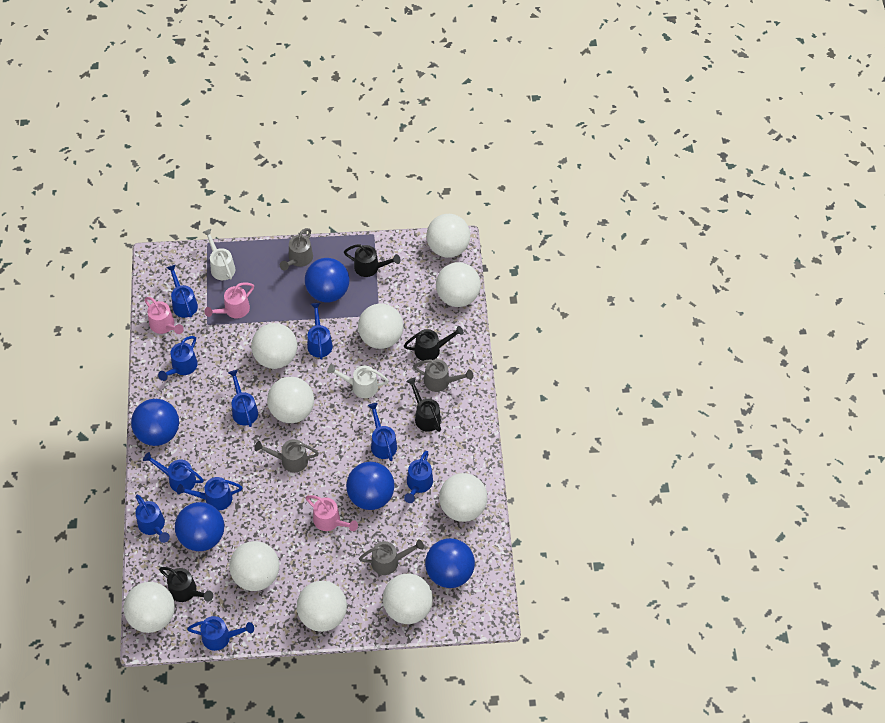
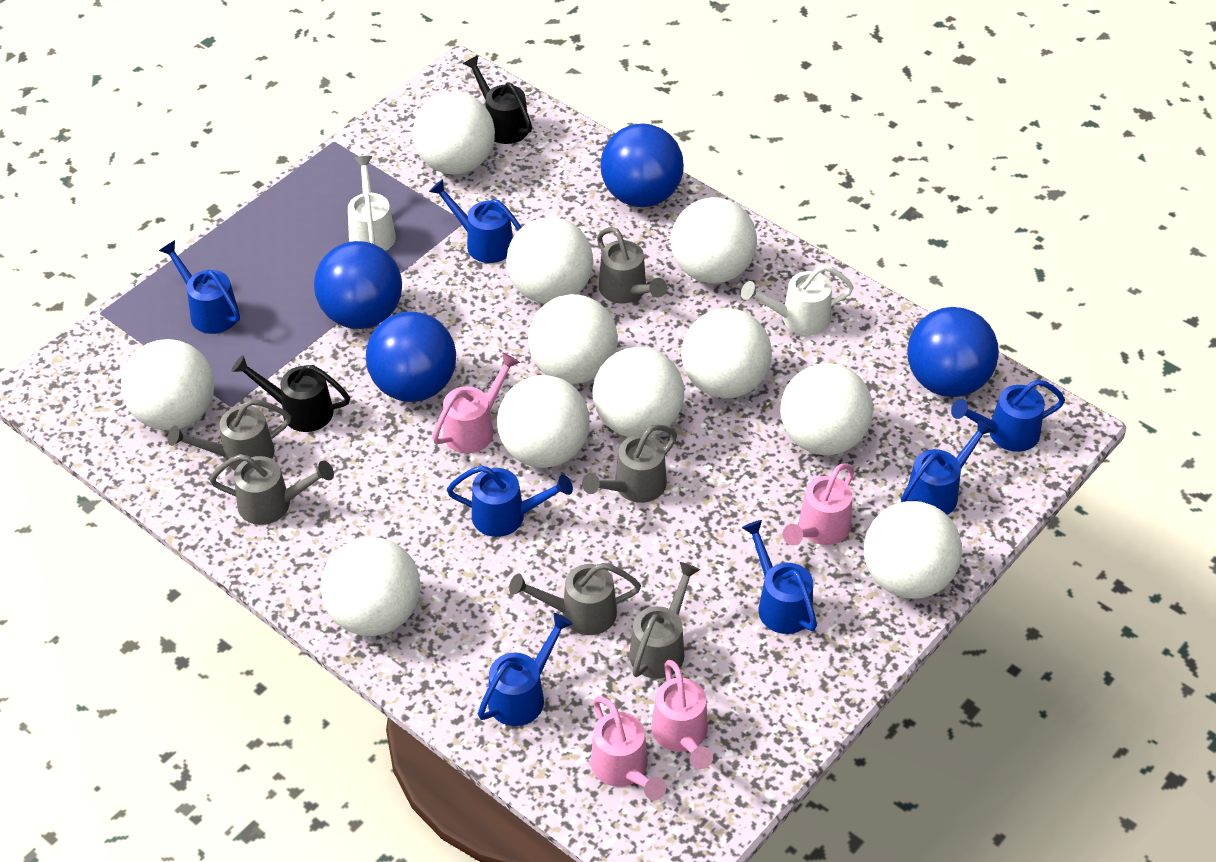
black watering can: [159,567,213,602] [344,244,401,277] [404,326,464,361] [406,378,441,432] = 4 -> [231,355,350,432] [463,55,532,144] = 2
blue ball: [131,399,179,446] [175,502,224,551] [305,258,349,302] [346,462,394,510] [425,538,475,588] = 5 -> [314,241,402,329] [366,312,456,402] [601,123,684,207] [907,307,999,397] = 4
blue watering can: [135,495,170,543] [143,452,204,493] [158,336,198,381] [166,265,198,318] [177,477,243,511] [187,616,254,651] [228,370,258,427] [307,303,333,359] [368,403,397,461] [404,451,433,503] = 10 -> [159,240,240,334] [429,179,522,263] [447,465,573,537] [478,613,573,726] [742,520,817,634] [901,419,994,515] [951,379,1065,452] = 7
grey watering can: [254,439,319,473] [280,228,313,270] [359,539,424,575] [413,359,473,392] = 4 -> [168,399,291,470] [210,454,334,525] [509,563,641,635] [582,424,677,503] [597,227,667,303] [629,562,700,679] = 6
pink watering can: [144,297,184,334] [205,283,254,318] [306,495,358,531] = 3 -> [432,353,520,453] [590,696,666,800] [651,660,713,769] [783,464,854,545] = 4
white ball: [124,582,175,633] [229,541,279,591] [251,323,297,369] [267,377,314,423] [297,581,347,632] [358,304,403,349] [383,574,433,624] [426,214,470,258] [436,262,481,307] [439,473,488,522] = 10 -> [121,339,214,430] [321,537,420,636] [413,92,495,174] [497,375,590,468] [506,217,593,304] [528,294,618,384] [593,347,684,437] [671,197,757,284] [681,308,772,398] [780,363,873,455] [864,501,962,599] = 11

